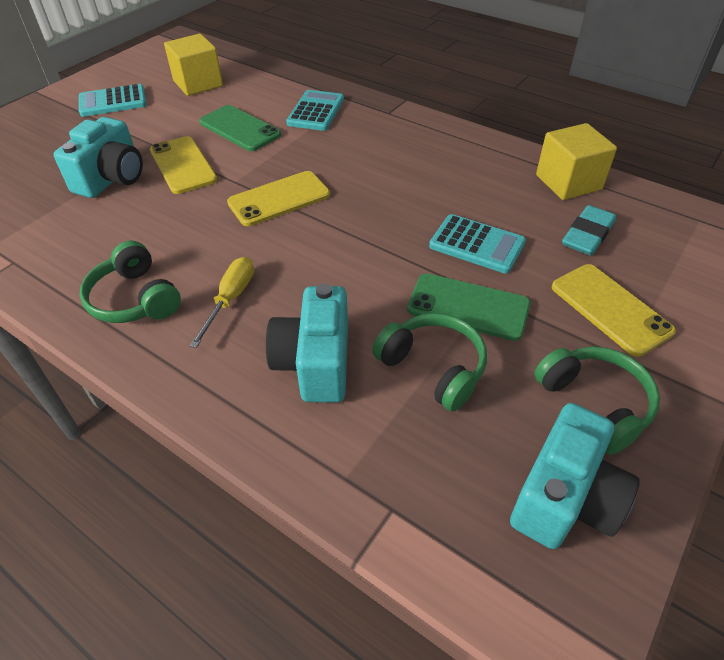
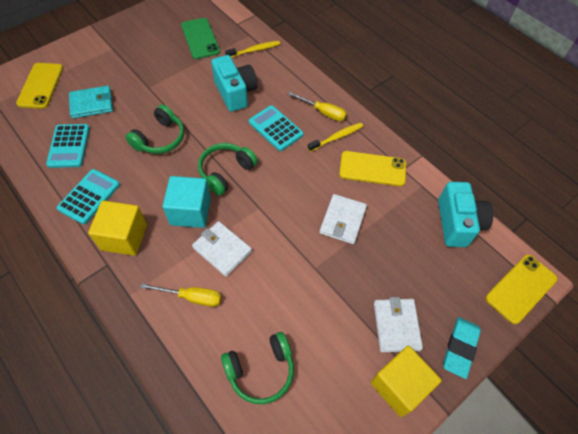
green phone: [199,105,281,151] [407,274,530,341] = 2 -> [181,18,220,59] = 1
turquoise camera: [54,117,143,198] [266,284,348,402] [510,403,640,549] = 3 -> [211,55,258,112] [438,182,493,247] = 2
turquoise cube: none = 0 -> [163,176,211,228] = 1
turquoise wallet: none = 0 -> [69,86,113,119] = 1
white wallet: none = 0 -> [192,221,252,276] [319,194,367,244] [374,297,423,352] = 3
yellow screwdriver: [189,257,254,348] = 1 -> [140,283,221,307] [288,92,347,121] = 2
yellow toothbrush: none = 0 -> [225,41,280,58] [308,123,363,152] = 2

